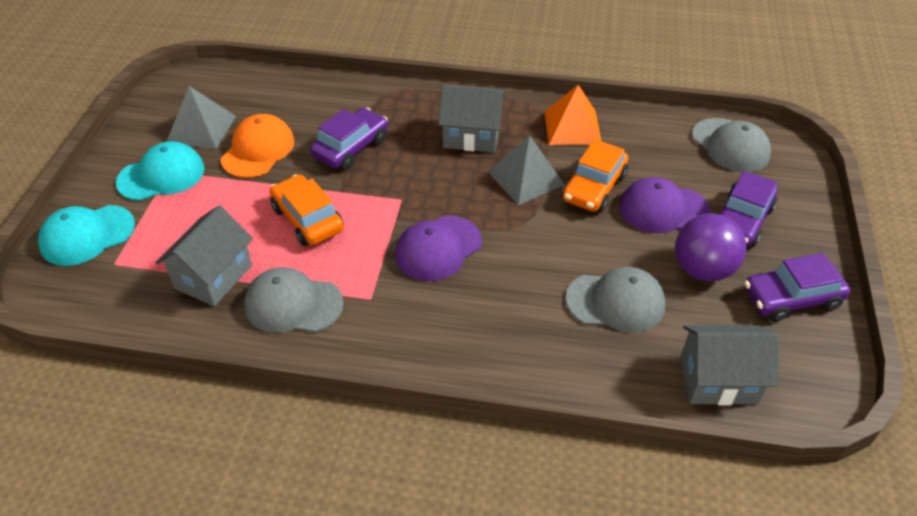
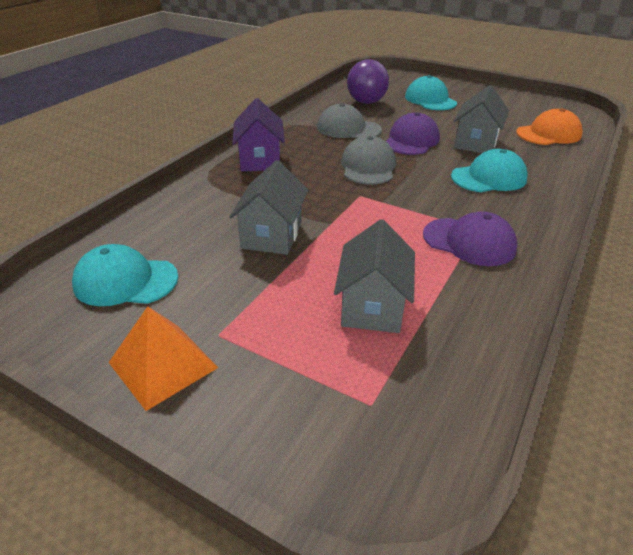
grey cap: [244,267,344,333] [566,267,666,332] [692,118,771,172] = 3 -> [317,103,382,138] [341,136,396,185] = 2
grey pyramid: [167,86,236,149] [488,135,565,205] = 2 -> none = 0
orange car: [270,174,344,246] [562,139,628,212] = 2 -> none = 0
purple car: [310,108,388,170] [718,171,778,247] [744,253,850,322] = 3 -> none = 0
purple house: none = 0 -> [232,98,285,171] = 1
turquoise cap: [38,205,135,266] [116,141,205,201] = 2 -> [72,244,178,306] [405,75,457,110] [451,149,528,192] = 3

